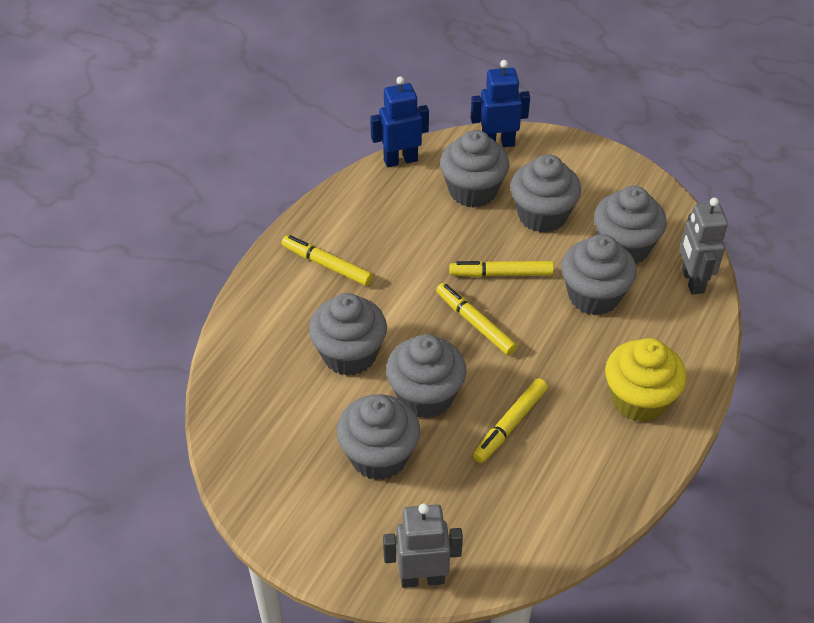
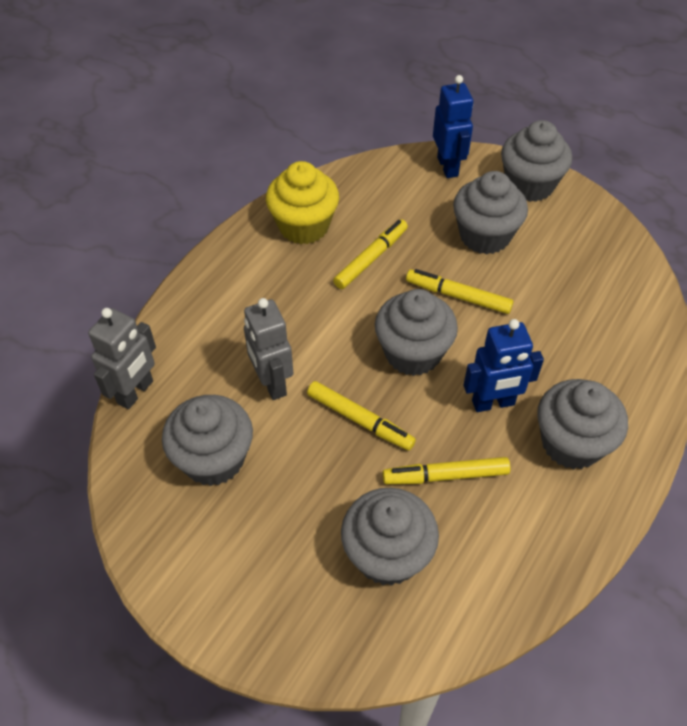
grey cupcake: [309,293,387,376] [337,394,420,480] [386,334,466,418] [440,130,509,208] [510,154,581,233] [561,234,637,315] [594,186,667,264] = 7 -> [162,395,253,486] [341,488,439,586] [375,289,458,376] [453,171,528,254] [501,120,572,202] [537,379,628,470] = 6

